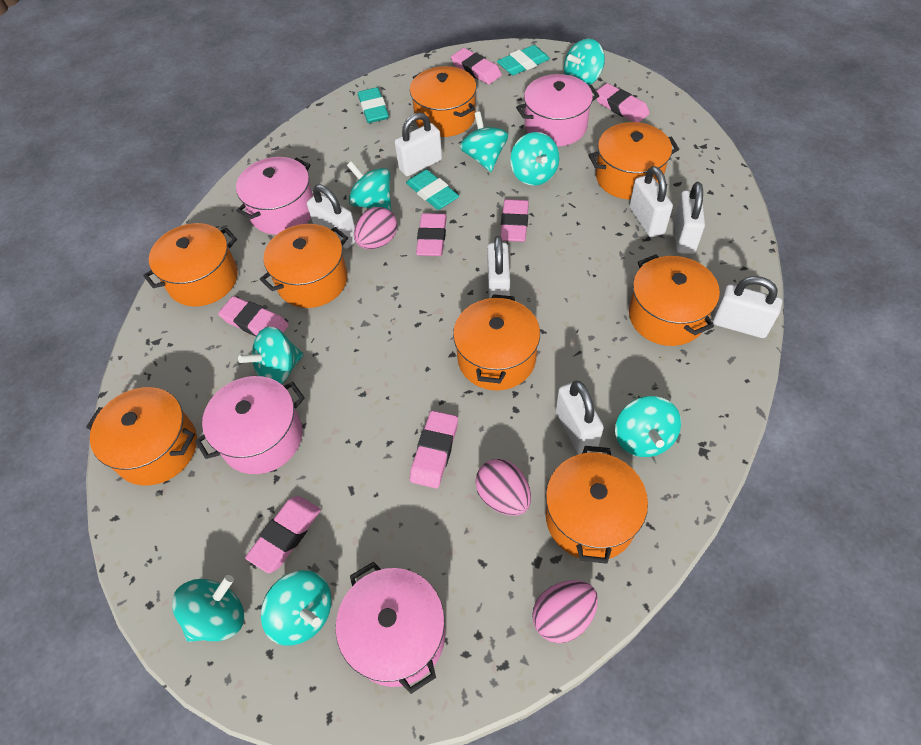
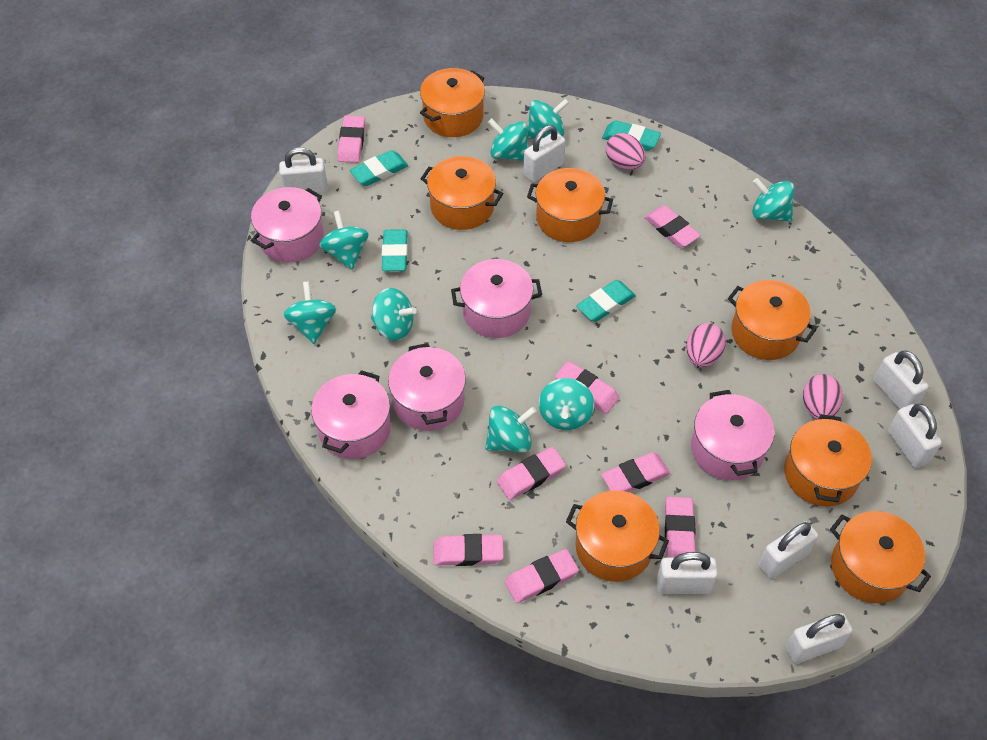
orange pot: [86,387,197,485] [143,223,238,307] [260,224,348,308] [410,66,476,137] [453,294,540,390] [546,446,648,564] [589,122,679,199] [629,255,720,346] = 8 -> [420,68,485,137] [420,156,503,230] [527,168,613,242] [566,490,669,582] [728,280,817,360] [784,414,872,506] [830,511,931,603] = 7
pink eraser: [218,296,289,337] [245,496,321,573] [410,411,458,488] [416,213,447,256] [451,48,502,84] [500,199,529,242] [597,83,650,123] = 7 -> [337,115,365,163] [434,534,504,566] [497,447,566,500] [505,549,579,603] [555,361,619,414] [601,452,670,492] [644,205,701,248] [665,497,696,558] = 8
pink pot: [195,376,305,474] [236,157,313,235] [336,562,445,694] [516,74,599,147] = 4 -> [251,187,324,263] [311,370,391,459] [388,343,466,431] [451,259,542,338] [691,390,774,480] = 5
turquoise eraser: [358,87,389,123] [406,169,459,210] [497,45,550,75] = 3 -> [350,150,408,186] [382,229,408,271] [576,280,636,322] [602,120,661,151] = 4

